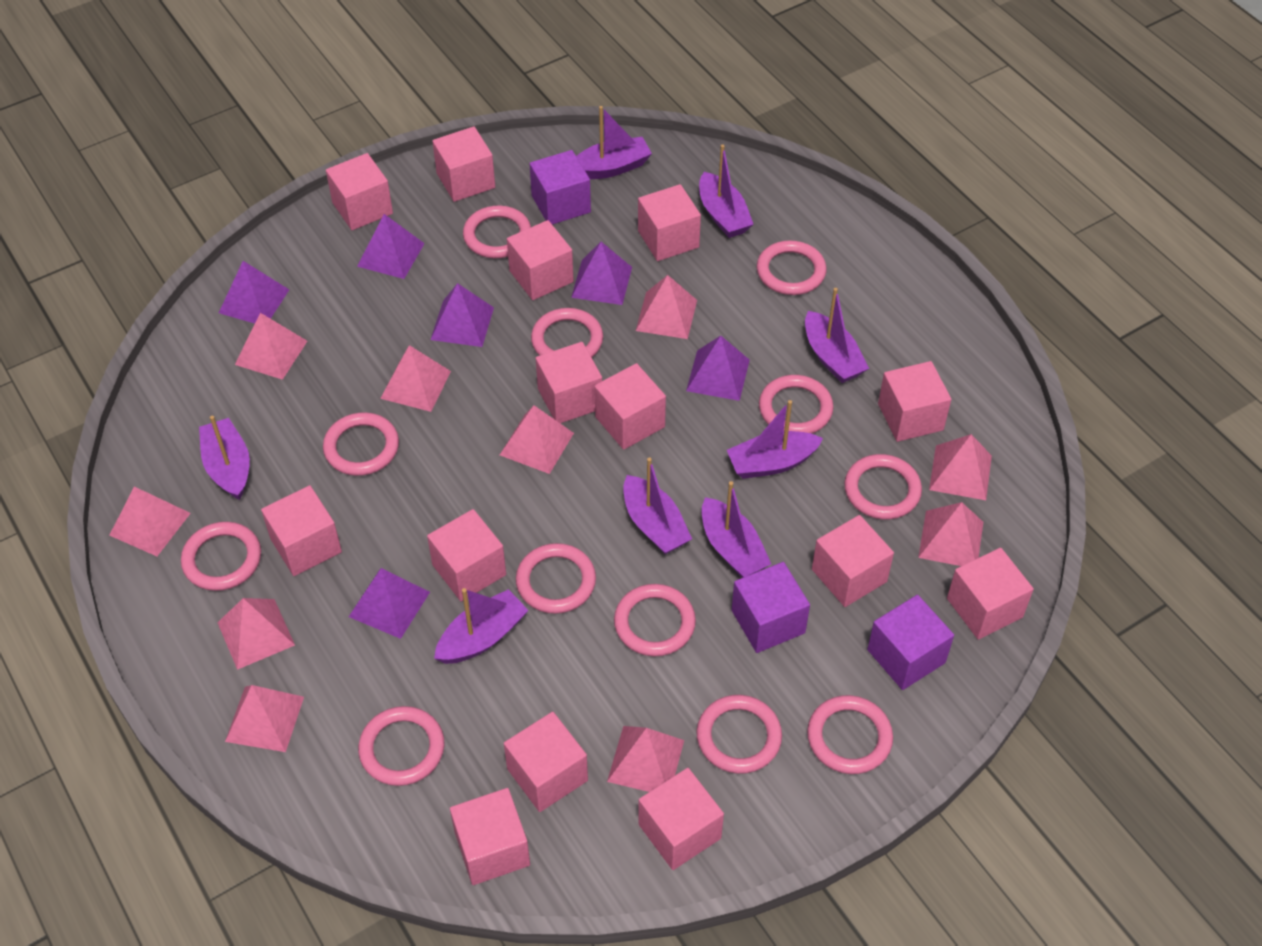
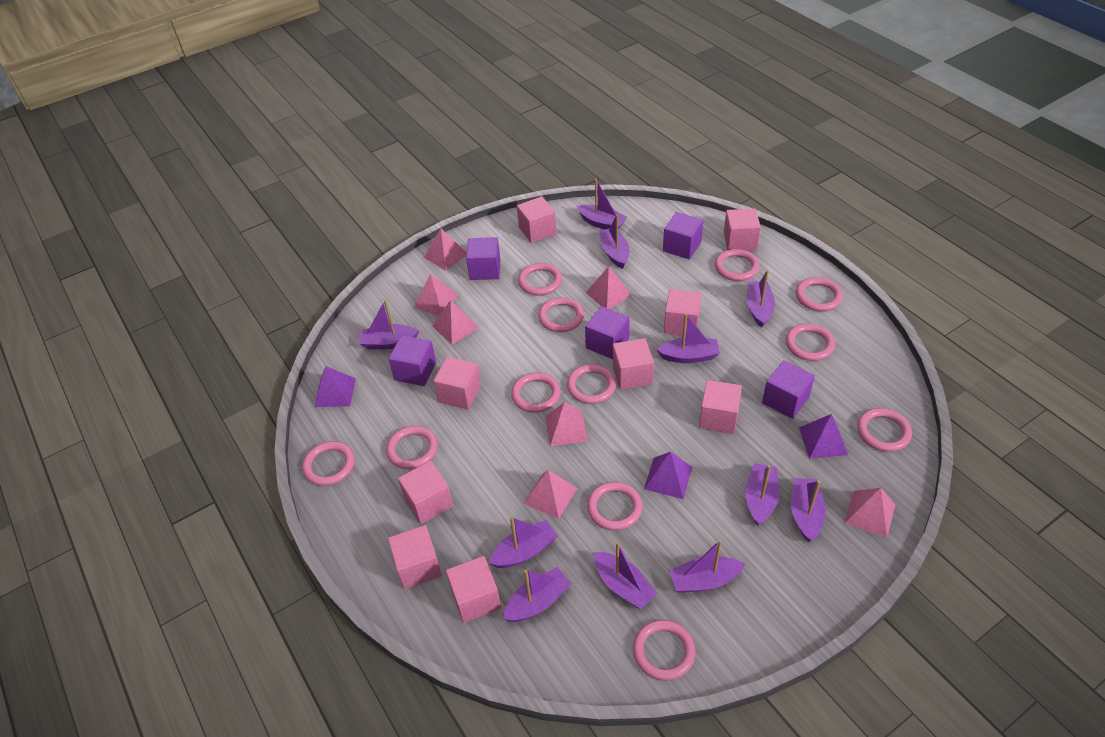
pink cube: [261,485,342,576] [326,153,393,230] [427,509,506,601] [432,126,495,202] [450,788,530,885] [504,712,588,812] [507,220,574,300] [536,342,602,423] [594,363,666,450] [638,184,701,261] [638,768,724,870] [812,515,894,607] [878,361,952,442] [947,548,1034,640] = 14 -> [388,525,442,590] [398,461,453,524] [433,357,481,410] [446,556,501,623] [517,196,556,243] [613,338,654,390] [664,289,702,336] [699,380,742,434] [724,209,761,251] = 9
pink pyramid: [109,487,191,556] [217,598,295,670] [225,685,304,752] [235,313,307,380] [380,345,451,412] [500,405,574,474] [607,726,684,792] [636,275,697,339] [918,502,983,566] [929,434,992,500] = 10 -> [414,274,458,316] [424,229,467,271] [432,300,479,344] [523,470,577,519] [545,402,588,446] [586,266,632,309] [844,488,895,538] = 7
purple boat: [199,416,250,500] [434,588,529,664] [576,106,652,179] [623,458,692,554] [699,144,754,238] [702,481,771,578] [727,400,823,479] [805,288,869,383] = 8 -> [359,300,419,349] [489,517,558,568] [503,567,572,622] [577,179,627,229] [594,542,658,609] [599,214,629,269] [656,314,720,363] [669,540,745,593] [745,463,780,526] [747,270,775,328] [791,478,826,542] = 11
purple cube: [529,150,591,224] [731,562,810,653] [867,595,954,690] = 3 -> [389,335,436,386] [466,237,501,280] [585,306,630,359] [663,212,703,260] [762,360,815,419] = 5
purple pyramid: [219,261,289,324] [349,568,430,639] [357,214,425,279] [431,283,494,347] [571,242,632,305] [686,336,750,401] = 6 -> [314,366,356,407] [644,452,692,499] [799,414,848,459] = 3

